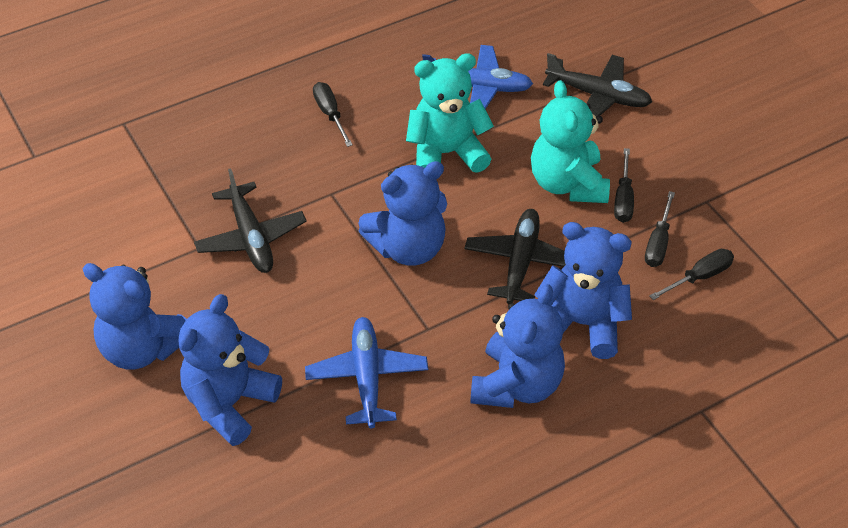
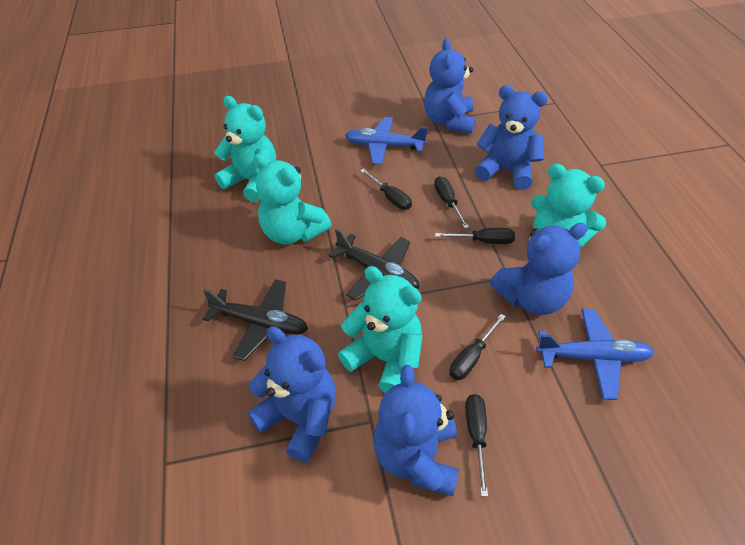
black plane: [194,168,307,273] [464,209,566,305] [543,53,652,116] = 3 -> [203,279,308,361] [329,228,419,300] = 2
black screwdriver: [313,82,353,147] [614,148,634,223] [645,191,675,267] [649,249,734,300] = 4 -> [360,169,412,210] [434,176,469,229] [435,228,515,244] [449,314,506,380] [465,394,488,497] = 5
turquoise teddy bear: [406,53,494,173] [531,80,610,203] = 2 -> [214,96,276,202] [253,154,332,245] [338,266,423,393] [531,164,606,248] = 4

